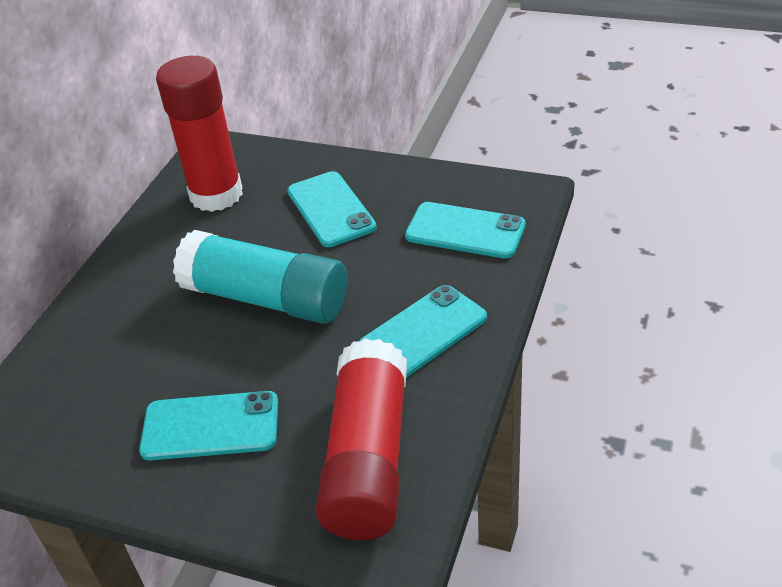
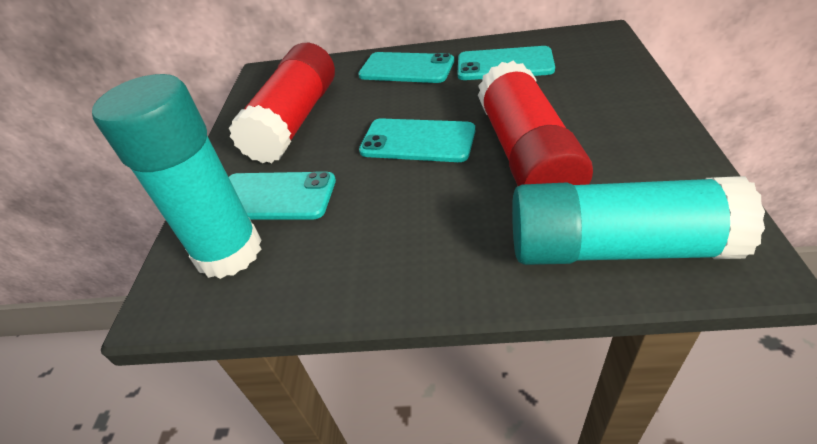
turquoise glue stick: [173,230,347,324] = 1 -> [92,74,262,279] [512,176,765,265] = 2

